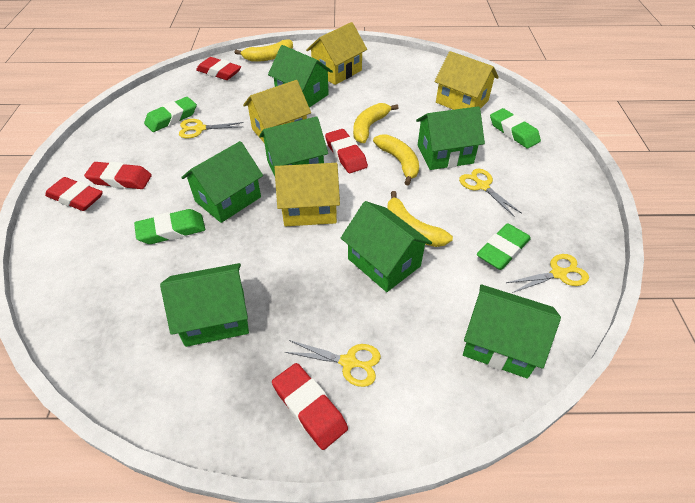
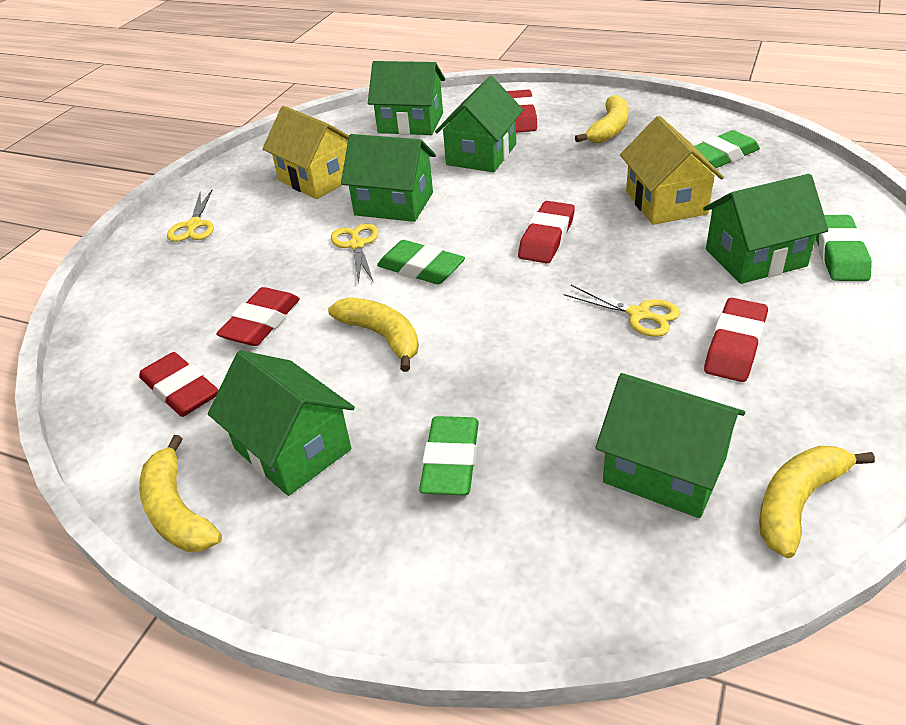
green house: [160,263,249,347] [181,141,263,223] [259,116,328,176] [268,45,333,108] [341,201,432,292] [416,106,485,170] [463,284,561,379] = 7 -> [208,350,355,496] [341,134,436,222] [368,61,445,135] [435,76,523,172] [595,373,745,518] [703,174,829,284] = 6
yellow house: [243,80,311,142] [275,163,340,226] [306,22,367,85] [434,51,499,110] = 4 -> [262,106,349,199] [620,116,724,225] = 2
yellow scissors: [179,119,244,138] [285,340,381,387] [459,169,522,217] [506,254,589,293] = 4 -> [167,190,214,242] [331,224,378,284] [563,285,680,337] = 3

